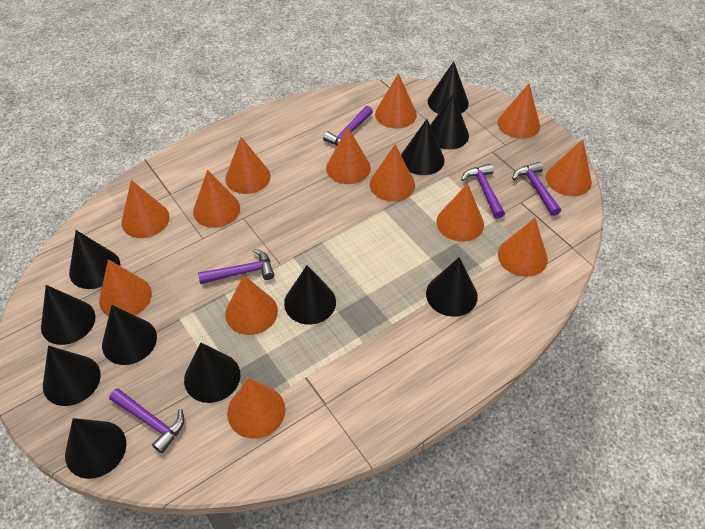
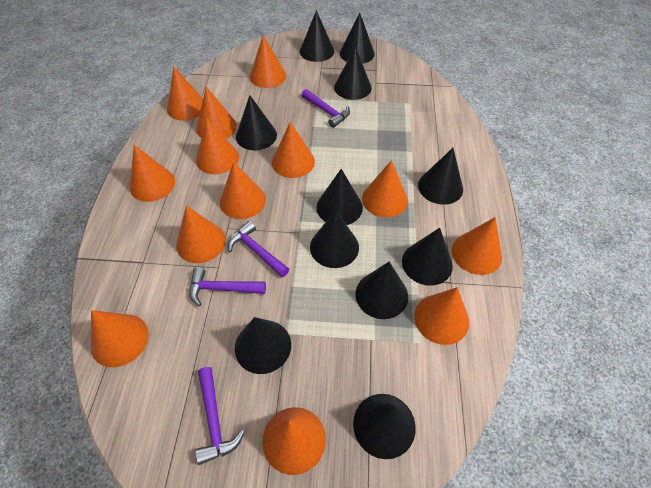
purple hammer: [109,388,184,454] [198,248,274,284] [323,106,373,145] [461,164,505,218] [512,162,561,216] = 5 -> [189,267,266,306] [195,367,245,465] [228,221,289,277] [301,89,350,128] = 4

